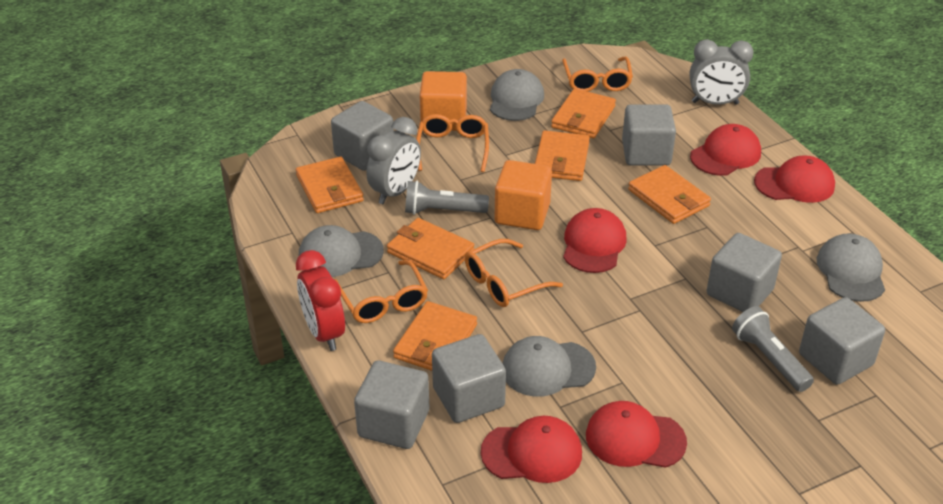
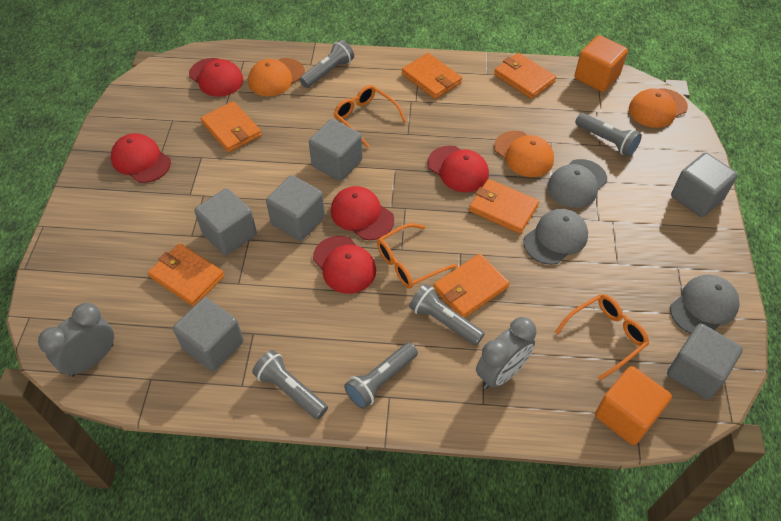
grey cap: [299,225,384,277] [490,69,544,121] [502,336,596,397] [817,233,885,302] = 4 -> [523,209,588,265] [548,159,607,208] [670,275,740,334] = 3
grey flashlight: [405,181,489,215] [732,306,814,392] = 2 -> [252,350,328,420] [300,40,354,88] [344,342,418,409] [409,284,485,346] [575,113,642,157] = 5
orange cap: none = 0 -> [248,58,305,96] [494,131,554,177] [629,88,688,128] = 3
orange glasses: [334,260,428,323] [416,114,489,172] [465,239,563,307] [562,57,633,92] = 4 -> [334,85,407,148] [377,223,458,289] [555,294,649,381] = 3
red clock: [296,250,345,351] = 1 -> none = 0

